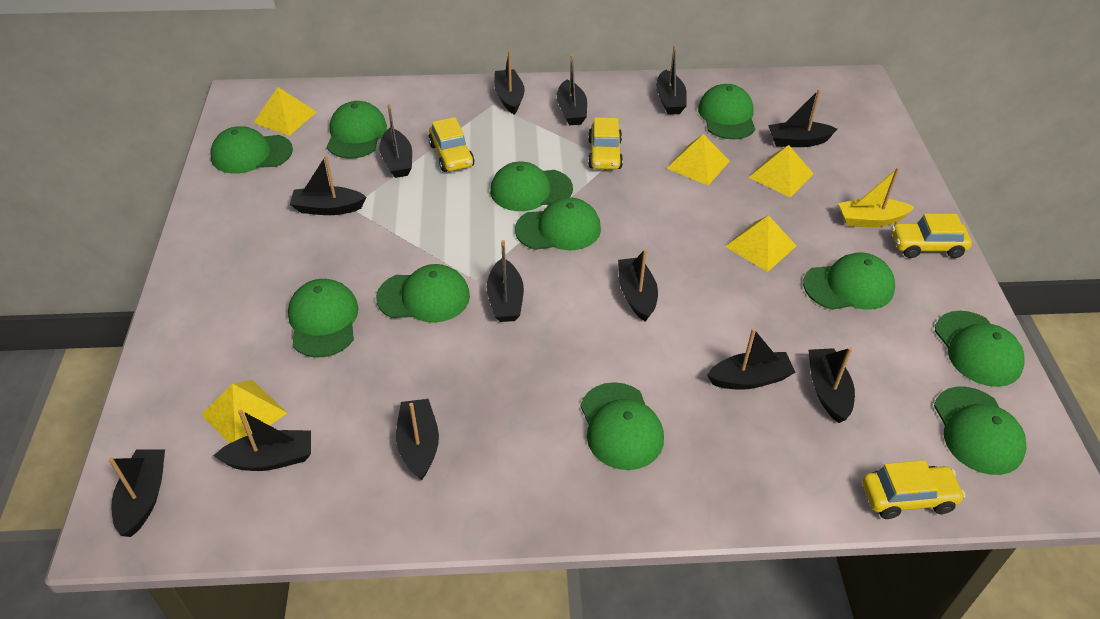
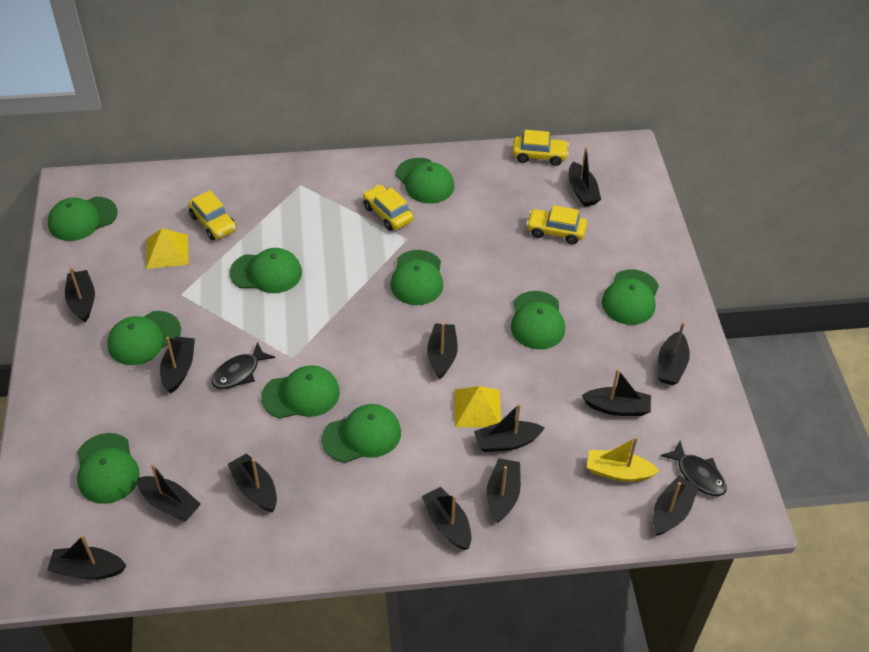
black fish: none = 0 -> [212,342,275,389] [660,441,726,496] = 2
green cap: [210,126,293,174] [288,279,359,357] [327,101,387,159] [376,264,470,323] [490,162,573,211] [515,198,601,250] [580,382,664,470] [698,84,755,139] [803,252,895,310] [934,387,1027,475] [935,311,1025,387] = 11 -> [48,197,118,241] [77,433,140,504] [107,311,181,365] [230,248,302,293] [261,365,340,418] [322,404,401,463] [390,250,443,305] [396,158,454,204] [511,291,565,350] [602,269,659,325] = 10
yellow pyramid: [201,380,287,443] [253,87,317,136] [667,134,730,186] [725,215,797,272] [748,145,814,197] = 5 -> [146,228,189,269] [454,386,501,427] = 2

